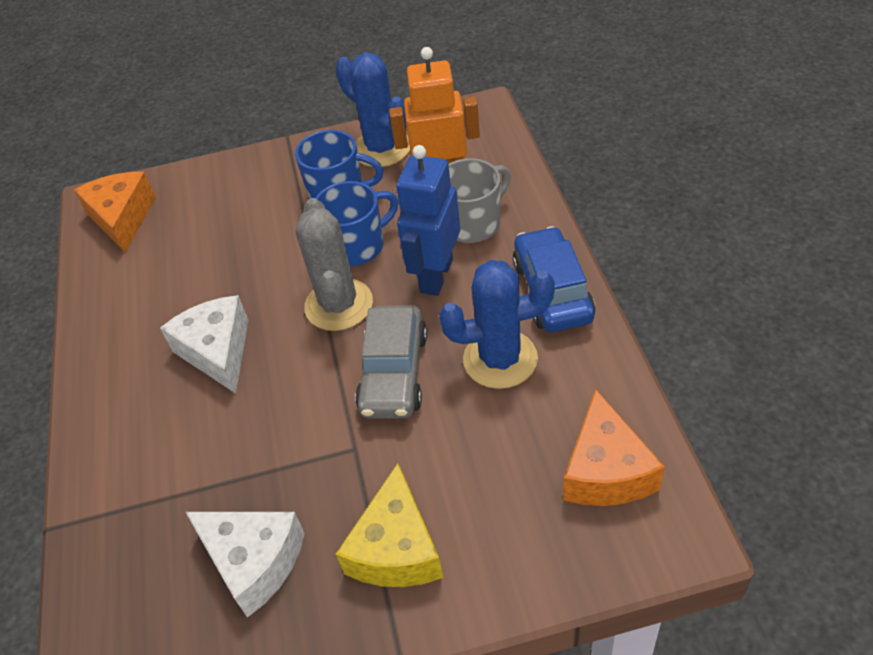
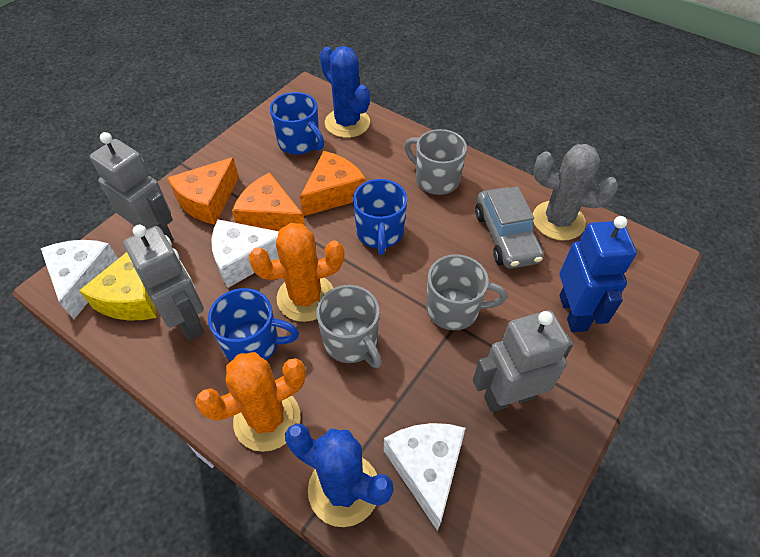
blue car: [513,226,595,332] = 1 -> none = 0
blue mug: [295,130,383,199] [316,181,398,266] = 2 -> [208,288,299,361] [270,92,324,154] [353,179,407,255] = 3
grey mug: [448,158,511,243] = 1 -> [316,285,382,368] [405,129,467,195] [426,254,507,330] = 3
grey robot: none = 0 -> [90,132,173,242] [123,225,204,340] [473,310,573,412] = 3
orange cactus: none = 0 -> [195,352,306,452] [249,223,344,322] = 2
orange cheese: [74,172,156,253] [563,389,665,506] = 2 -> [168,157,239,225] [232,172,305,231] [300,151,366,216] = 3
orange robot: [389,47,480,164] = 1 -> none = 0
white cheese: [160,295,248,394] [186,512,305,618] = 2 -> [41,240,118,319] [211,219,279,288] [384,423,466,531] = 3

